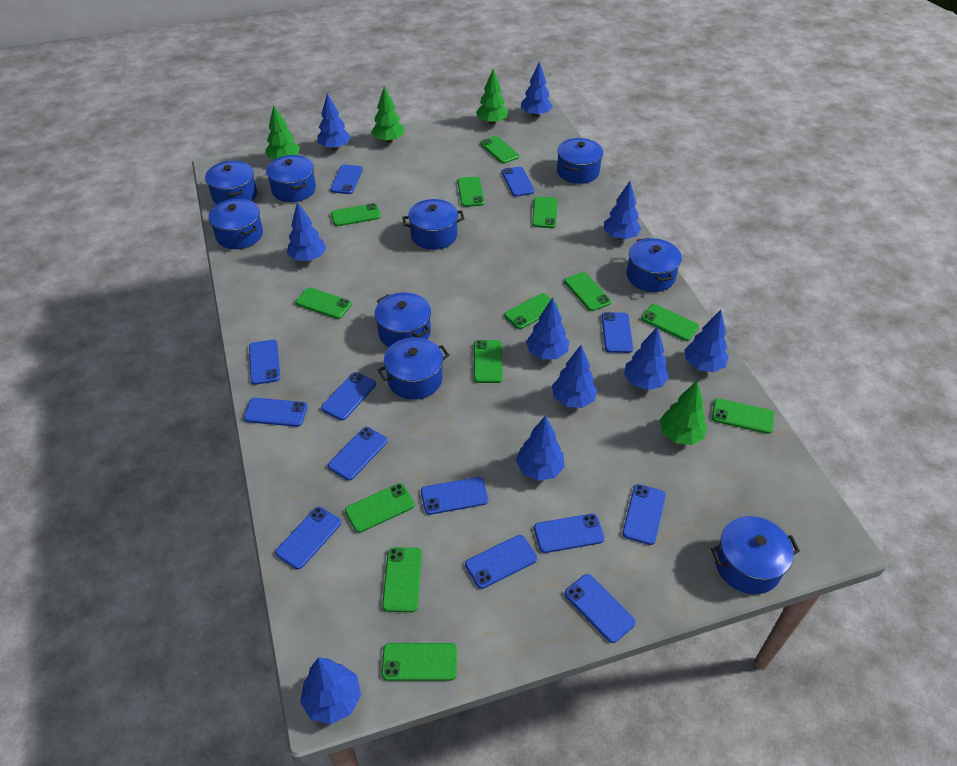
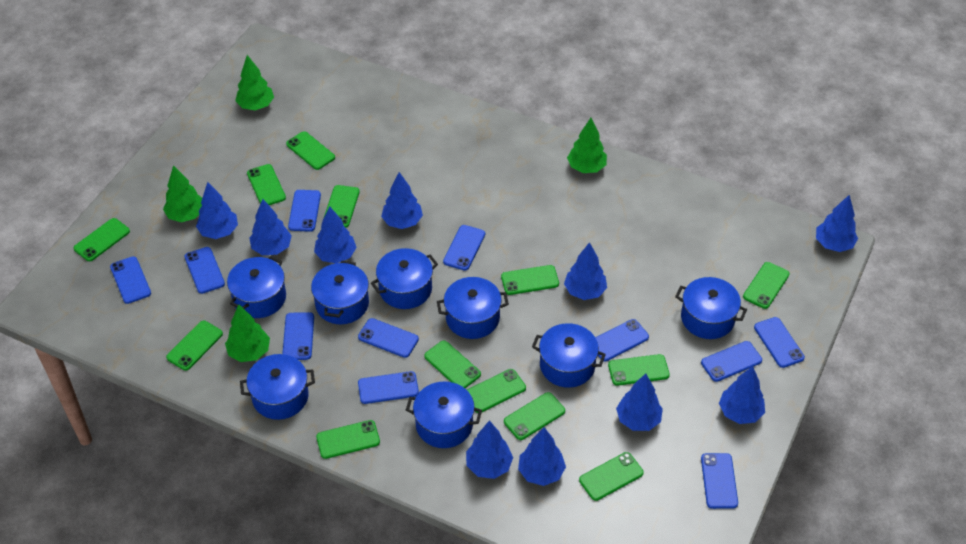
blue phone: [244,398,308,427] [249,340,280,385] [275,507,341,569] [321,372,376,420] [328,427,387,481] [330,165,363,194] [421,477,488,515] [465,535,537,589] [502,166,535,197] [534,514,604,553] [565,574,636,643] [602,312,633,353] [622,484,666,545] = 13 -> [110,256,151,304] [185,247,225,294] [282,312,314,360] [288,190,321,232] [358,318,419,358] [358,371,419,404] [443,225,485,271] [595,319,649,361] [701,341,762,382] [701,453,738,509] [754,317,805,368] = 11
blue pot: [205,161,257,204] [208,198,263,249] [266,155,316,202] [375,292,431,347] [378,337,449,400] [402,199,464,250] [557,138,603,184] [627,238,682,292] [711,516,800,594] = 9 -> [227,256,286,318] [240,354,315,420] [311,261,369,324] [371,248,438,309] [406,381,482,448] [437,277,509,339] [532,323,606,388] [675,277,747,339] = 8

